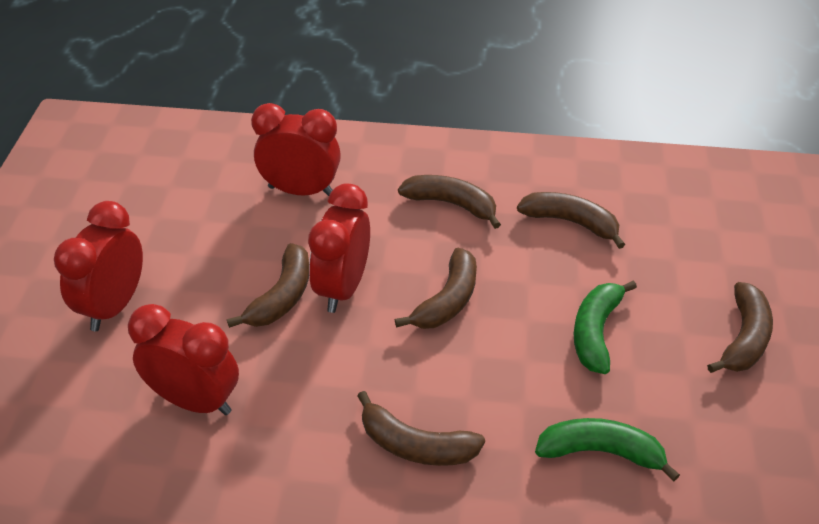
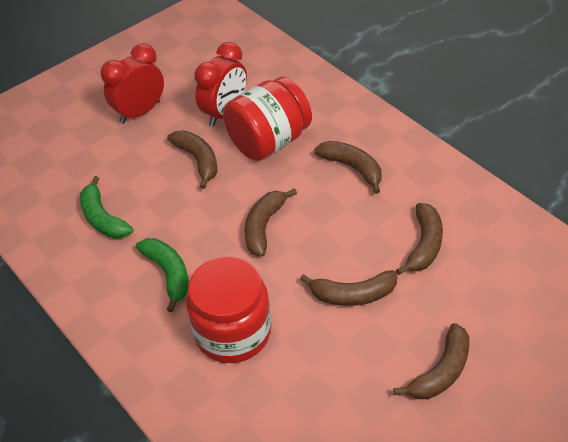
red clock: [54,201,143,331] [128,304,239,415] [251,103,341,196] [308,183,370,313] = 4 -> [100,43,164,124] [194,42,247,127] = 2
red jar: none = 0 -> [186,256,271,363] [223,77,312,161] = 2

